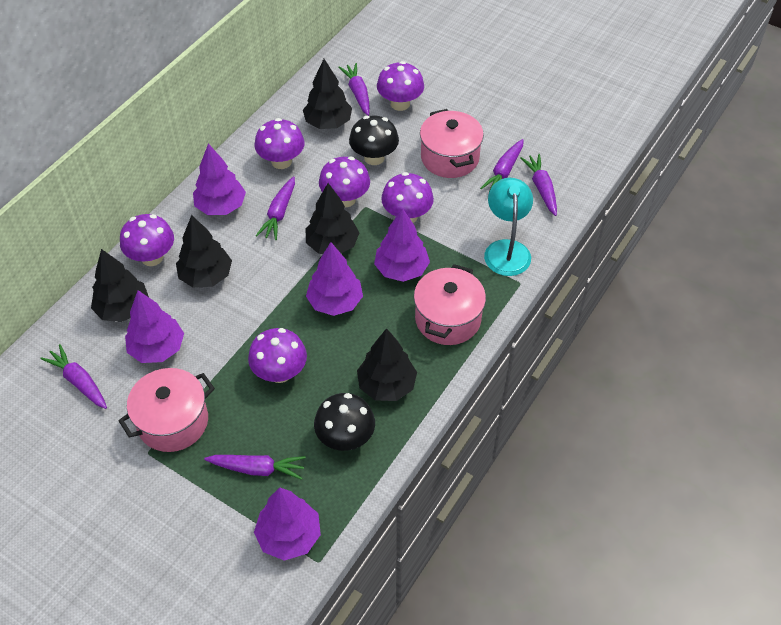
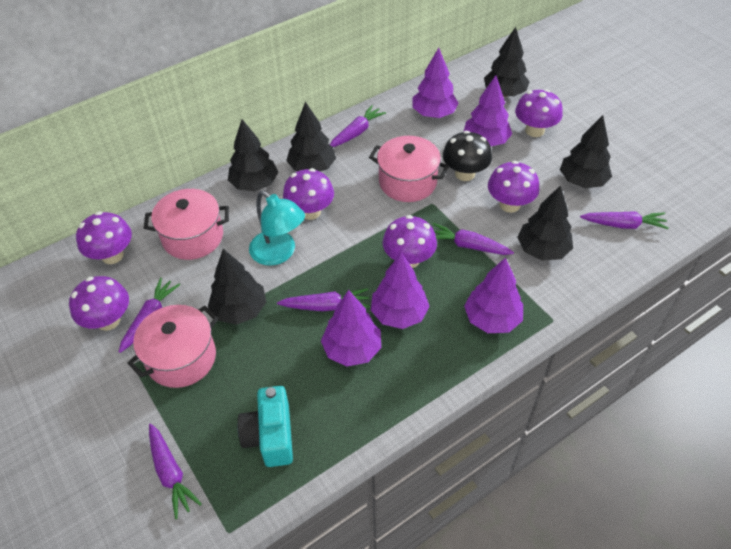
black mushroom: [314,393,375,451] [349,116,399,165] = 2 -> [443,131,492,181] = 1
black tree: [91,249,149,322] [176,215,232,288] [303,59,352,129] [306,183,359,254] [357,328,417,401] = 5 -> [208,249,266,325] [228,119,278,191] [286,102,336,171] [484,27,530,97] [517,185,573,261] [560,115,612,188] = 6
turquoise camera: none = 0 -> [237,386,293,467] = 1

